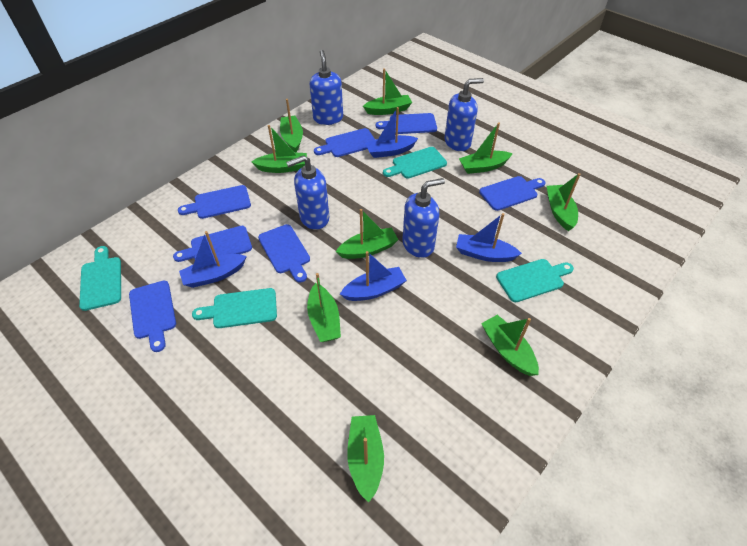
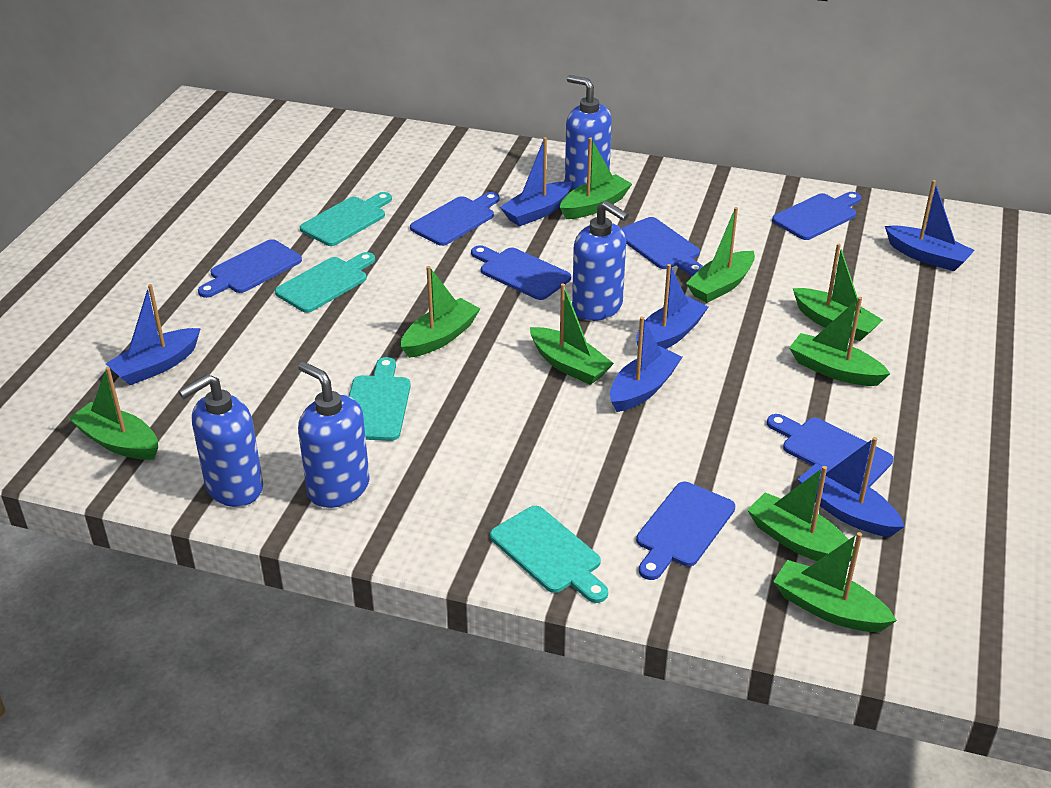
blue boat: [179,231,247,288] [340,251,407,301] [365,107,418,158] [456,213,522,262] = 4 -> [106,284,201,385] [500,137,572,226] [610,316,682,412] [636,264,708,349] [798,437,905,537] [885,180,975,271] = 6

